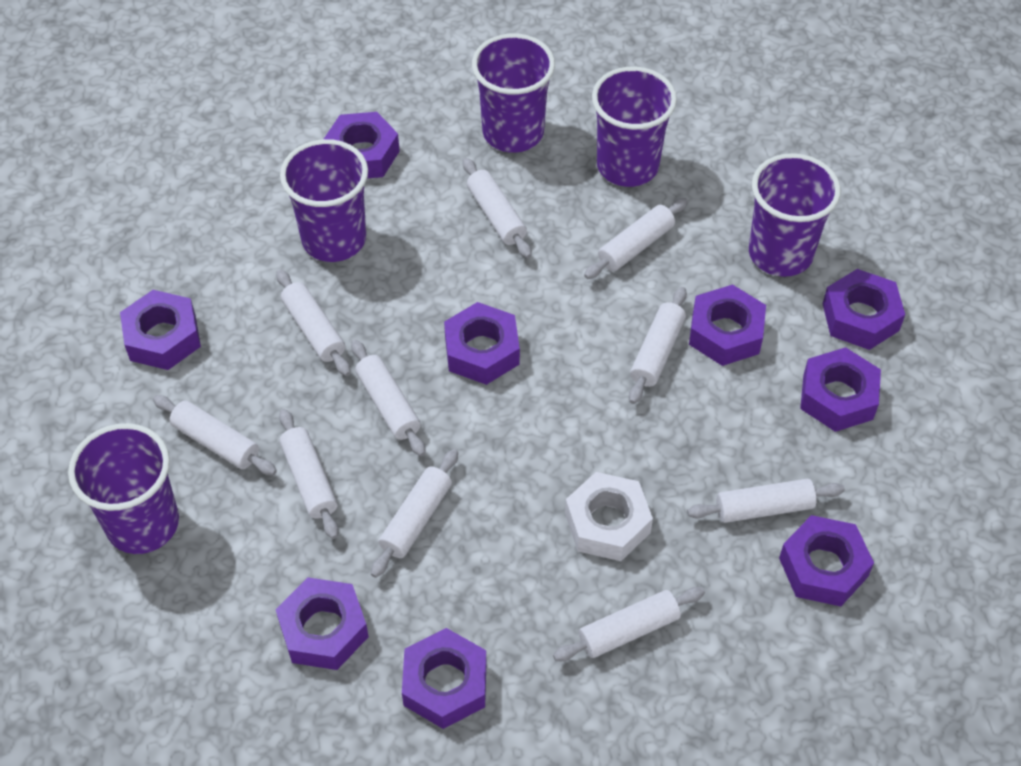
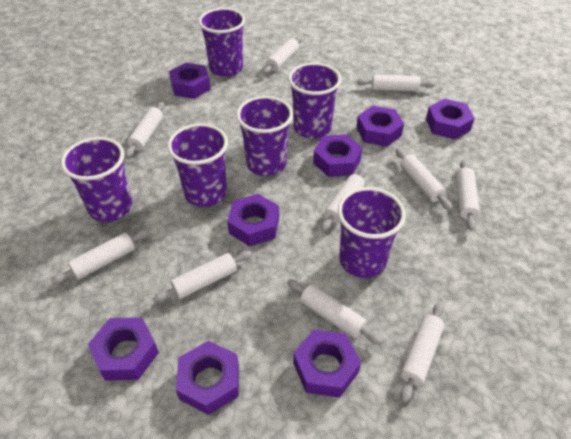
purple cup: [68,423,179,554] [280,139,368,262] [472,34,555,153] [592,67,677,187] [749,153,841,277] = 5 -> [61,137,132,222] [167,123,228,207] [199,8,245,77] [236,96,293,176] [288,63,341,138] [337,187,406,278] = 6
purple nut: [120,290,201,370] [276,577,369,670] [324,112,400,178] [402,628,487,729] [444,302,520,385] [689,285,766,366] [779,515,874,606] [800,347,881,432] [822,269,905,350] = 9 -> [88,317,159,381] [169,63,211,99] [176,341,239,415] [227,194,279,247] [293,330,361,398] [313,134,363,177] [356,106,404,147] [426,98,475,139] = 8
white nut: [565,472,653,561] = 1 -> none = 0

